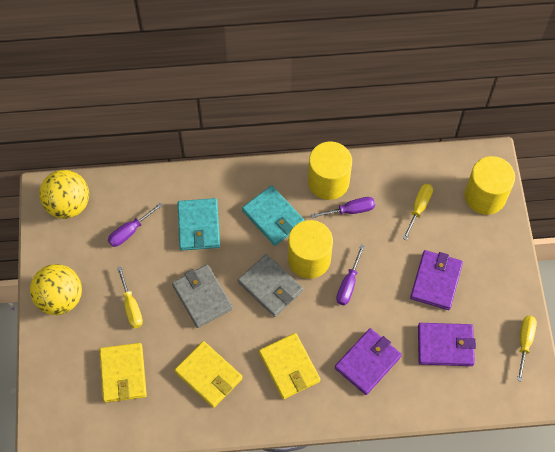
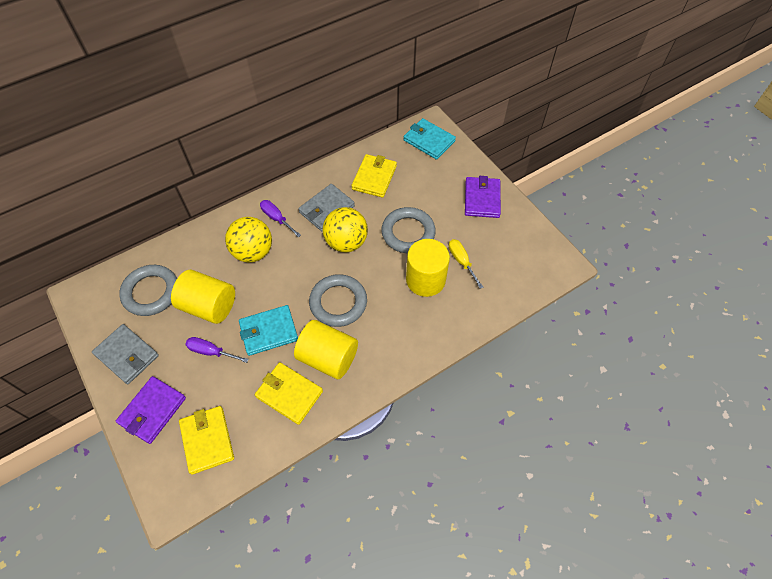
grey ring: none = 0 -> [119,265,177,316] [309,274,367,327] [381,207,436,253] = 3
purple screwdriver: [108,203,163,247] [311,197,375,218] [336,245,365,305] = 3 -> [186,337,249,363] [260,200,301,237] = 2
purple wallet: [335,328,402,395] [410,250,463,310] [418,323,476,366] = 3 -> [116,376,186,444] [465,176,501,218] = 2
yellow screwdriver: [117,266,143,328] [403,184,433,240] [517,316,537,382] = 3 -> [449,239,483,289] = 1

